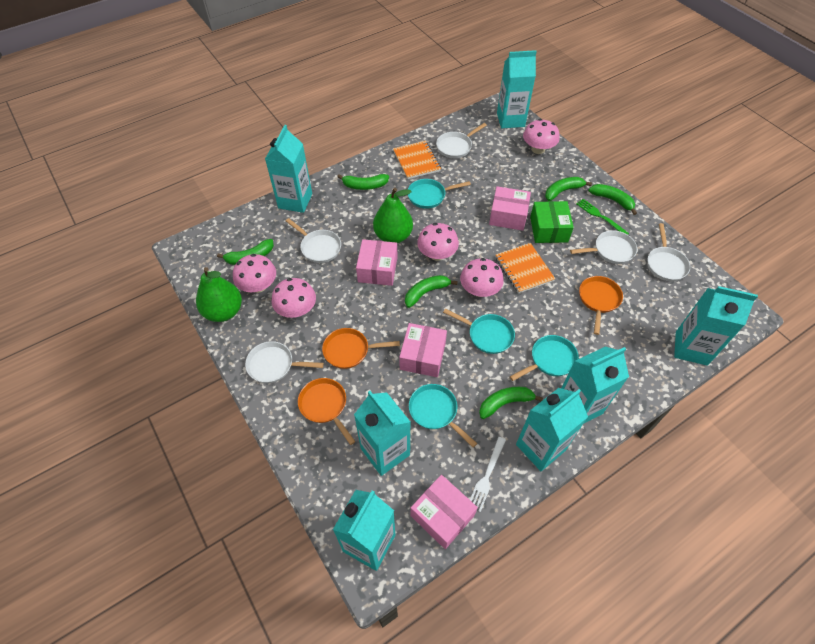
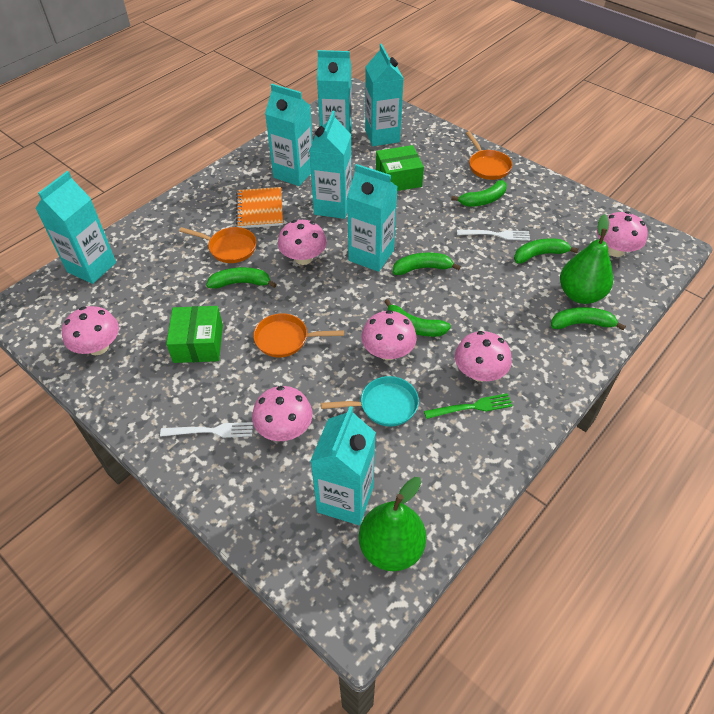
green box: [530,201,574,243] = 1 -> [166,306,223,363] [376,145,424,191] = 2
orange notebook: [393,141,441,179] [496,243,555,293] = 2 -> [236,187,283,228] = 1
pink box: [356,239,397,286] [399,323,447,377] [410,475,478,549] [489,186,531,231] = 4 -> none = 0
pink mushroom: [233,254,276,293] [272,278,316,318] [417,223,459,261] [460,258,504,297] [523,119,559,154] = 5 -> [62,306,119,355] [252,386,312,441] [278,220,327,265] [361,310,417,360] [455,331,512,382] [597,211,647,257] = 6
turquoise pan: [408,179,471,209] [409,384,477,448] [443,309,515,354] [510,335,579,381] = 4 -> [321,376,419,427] = 1
white fork: [470,437,506,512] = 1 -> [160,422,253,438] [457,230,530,241] = 2
white pan: [245,341,324,383] [286,218,341,263] [436,123,487,158] [570,230,637,264] [647,223,690,281] = 5 -> none = 0

